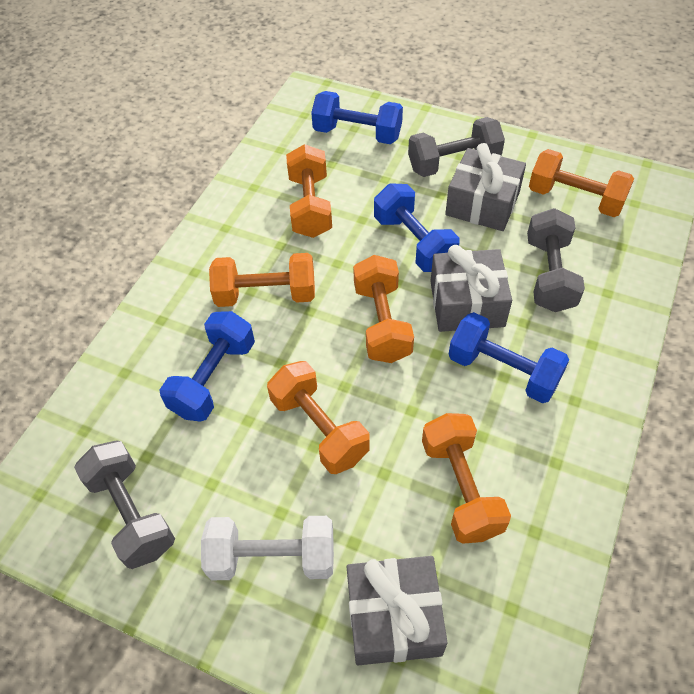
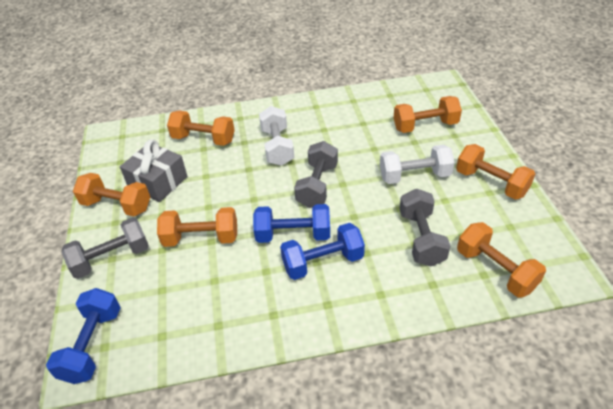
blue dumbbell: [159,311,255,422] [311,91,403,144] [374,183,460,272] [449,312,569,403] = 4 -> [46,288,121,384] [253,204,330,243] [280,223,365,280] = 3
grey gift: [347,556,448,665] [430,245,512,332] [445,143,526,231] = 3 -> [120,139,187,202] = 1
white dumbbell: [201,516,334,580] = 1 -> [259,106,294,166] [380,145,455,184] = 2

